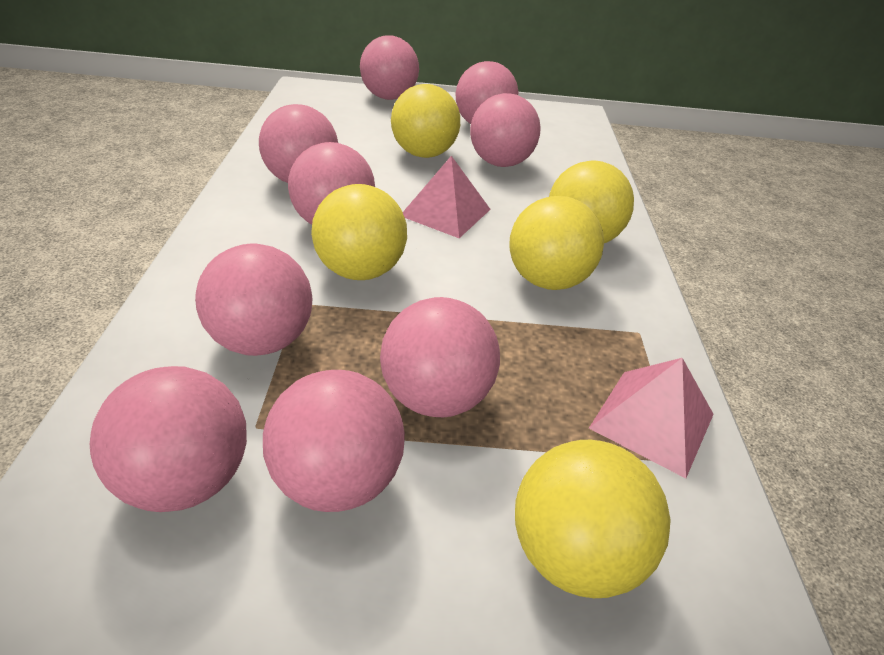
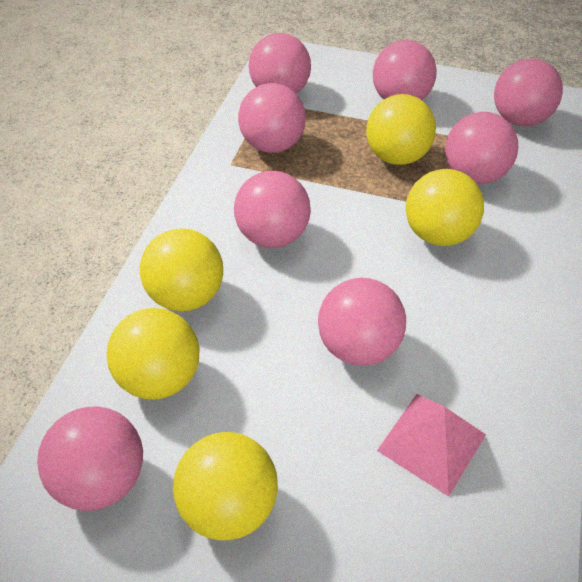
pink ball: [90,366,247,512] [195,244,313,356] [259,104,338,183] [263,370,405,512] [288,142,375,225] [360,35,419,100] [380,297,500,418] [456,61,518,124] [470,93,541,167] = 9 -> [37,407,143,511] [234,171,311,248] [238,83,306,153] [249,33,311,94] [318,278,406,366] [373,40,437,100] [445,112,518,184] [494,59,563,126] = 8
pink pyramid: [403,156,491,238] [589,358,714,478] = 2 -> [377,394,486,496] = 1

